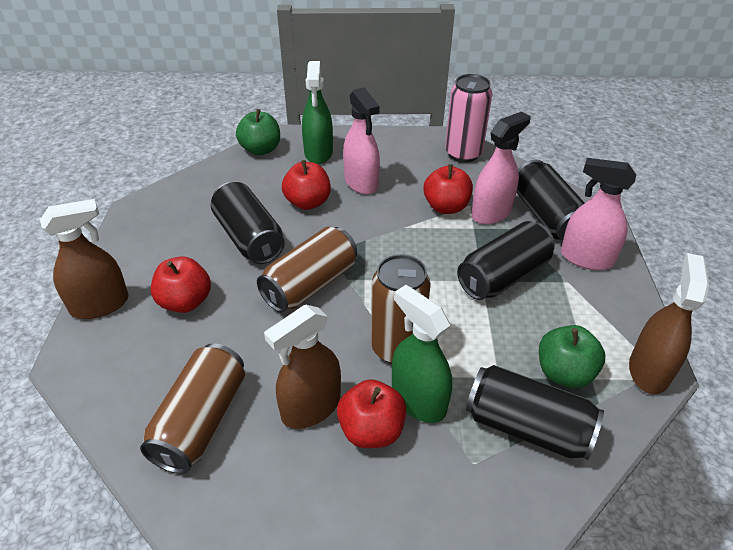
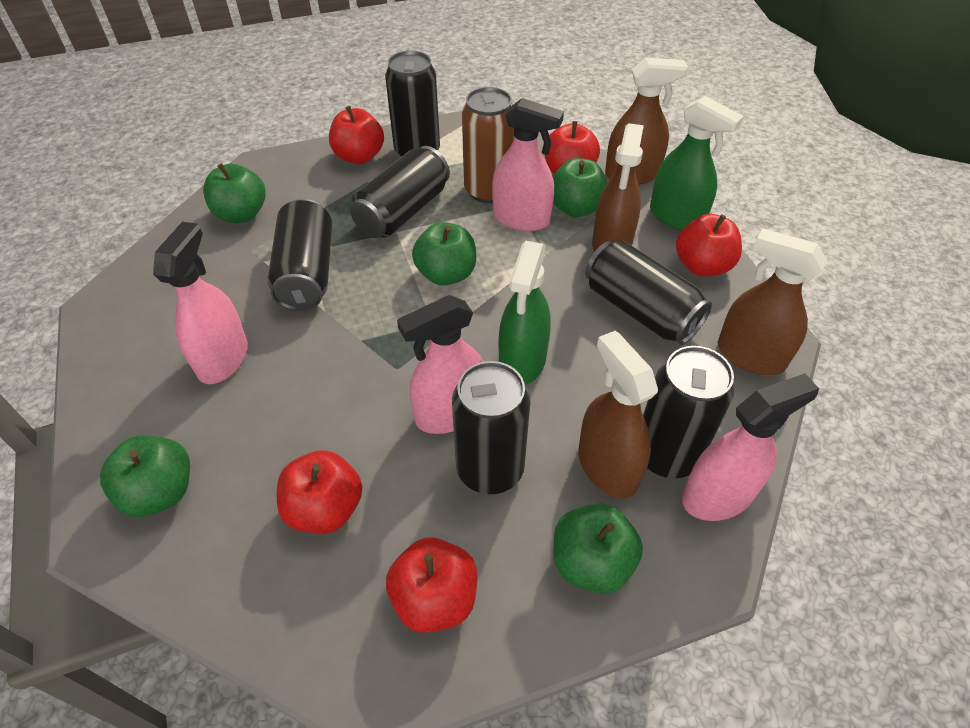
black can: [211,182,285,264] [457,221,555,300] [466,365,604,460] [517,160,585,240] = 4 -> [268,199,332,311] [350,146,450,238] [385,51,440,157] [452,361,531,494] [585,240,712,345] [643,346,735,478] = 6
brown can: [140,343,245,474] [257,227,357,313] [371,254,431,364] = 3 -> [462,87,514,203] = 1
brown spray bottle: [40,199,129,319] [264,305,341,429] [629,253,709,394] = 3 -> [578,331,658,499] [592,123,644,252] [605,57,688,185] [717,229,827,375] = 4
green apple: [236,109,280,155] [539,325,605,388] = 2 -> [100,435,190,517] [203,163,266,223] [412,222,476,286] [553,158,607,217] [554,503,643,594] = 5
pink can: [445,74,492,163] = 1 -> none = 0
pink spray bottle: [343,87,380,194] [471,111,530,225] [561,158,636,270] = 3 -> [153,222,248,384] [397,295,484,434] [492,98,564,231] [682,373,819,521] = 4
red apple: [151,256,211,313] [282,160,331,210] [337,379,406,448] [423,164,473,214] = 4 -> [277,450,362,534] [329,106,384,164] [386,538,478,633] [544,121,600,174] [676,214,742,276] = 5

